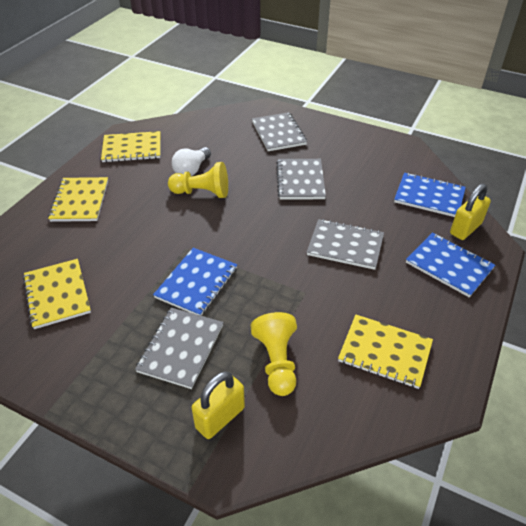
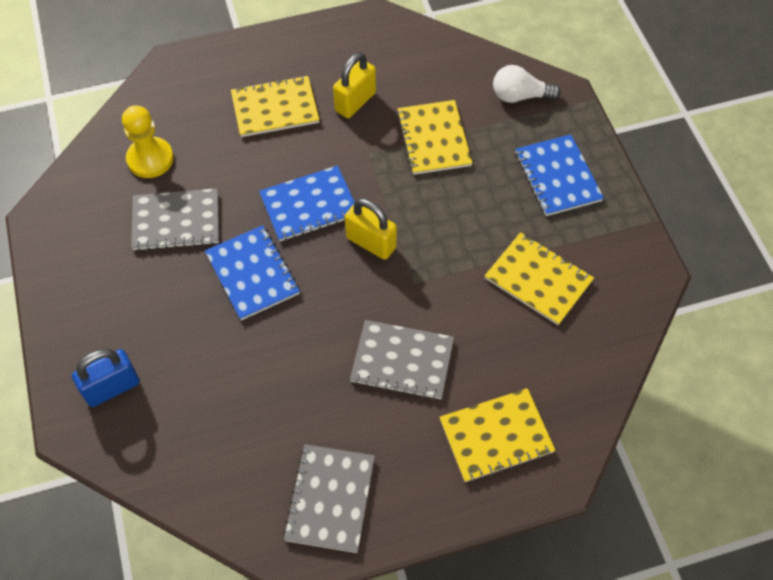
blue padlock: none = 0 -> [72,349,140,407] = 1
grey notebook: [135,308,223,389] [252,112,307,151] [276,159,326,200] [307,219,384,270] = 4 -> [131,188,219,251] [283,444,375,553] [350,320,454,400] = 3
yellow pawn: [168,162,228,198] [251,312,297,396] = 2 -> [122,105,174,178] = 1

